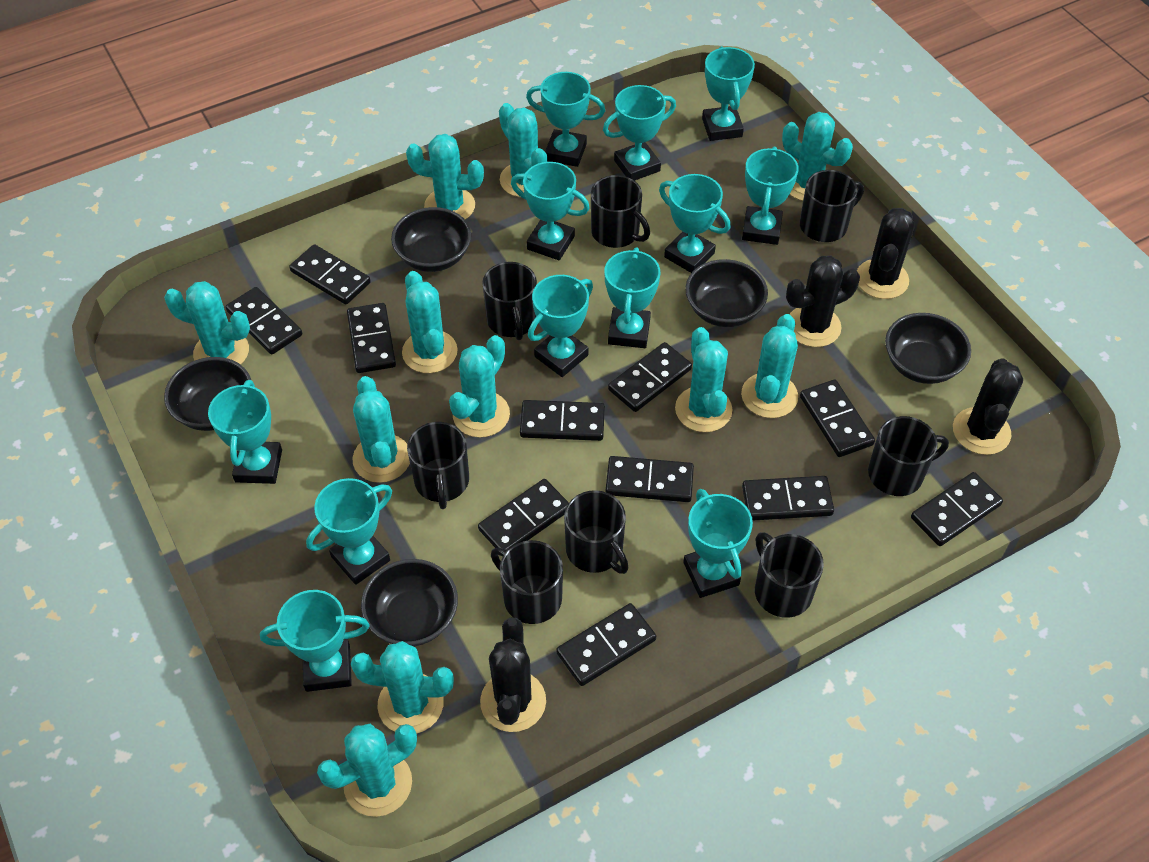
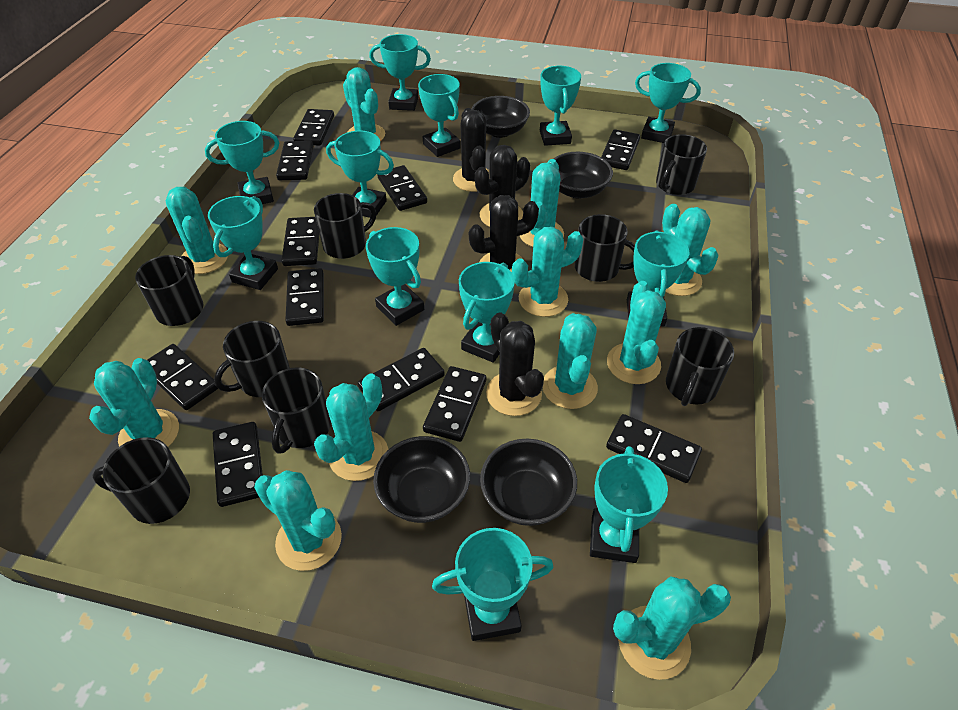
black bowl: [164,357,251,431] [361,559,458,646] [391,207,471,272] [685,259,768,327] [885,313,971,384] = 5 -> [373,436,470,523] [471,96,530,138] [480,439,577,526] [554,152,613,199] = 4

